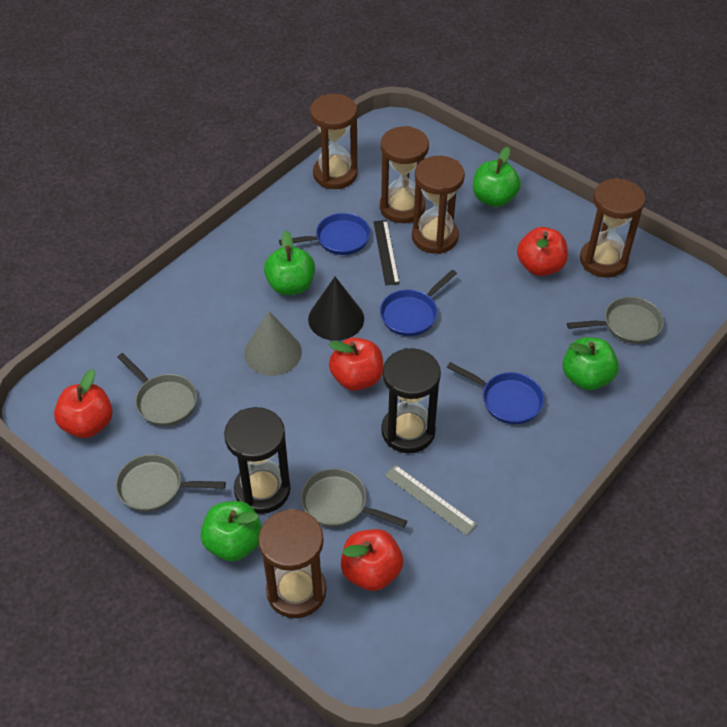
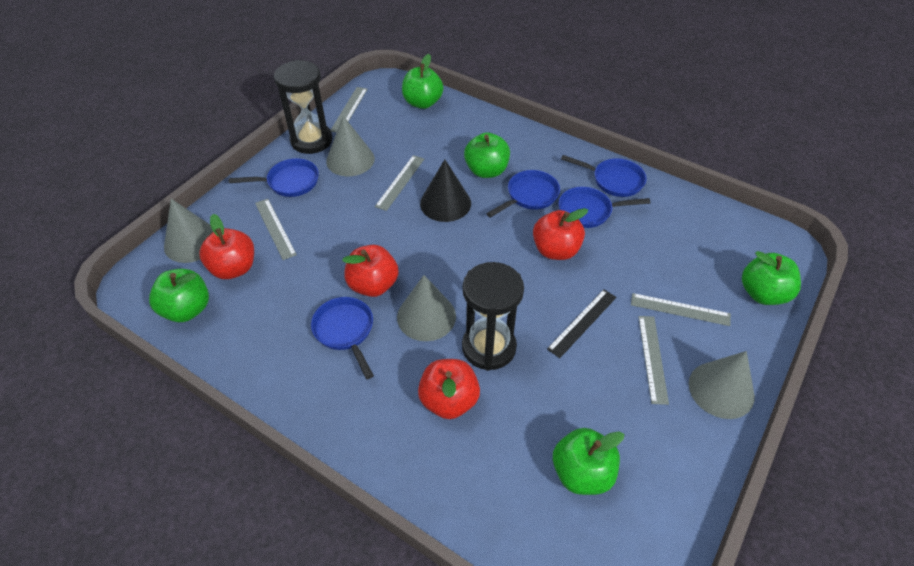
blue pan: [279,213,370,255] [380,270,457,336] [447,362,544,424] = 3 -> [229,158,319,197] [311,297,374,379] [486,170,560,218] [559,187,650,228] [561,155,647,197] = 5
brown hourglass: [258,509,326,618] [310,94,358,189] [380,126,429,223] [412,156,465,254] [580,178,645,278] = 5 -> none = 0
green apple: [201,501,262,561] [264,231,315,295] [473,147,521,207] [563,337,619,390] = 4 -> [149,269,209,322] [402,54,443,109] [464,132,510,178] [553,428,624,495] [742,251,801,305] = 5
grey cone: [244,311,302,376] = 1 -> [164,199,213,263] [326,116,375,176] [397,275,456,341] [689,351,755,419] = 4
grey pan: [116,454,226,512] [117,353,197,426] [301,468,407,527] [567,297,664,344] = 4 -> none = 0
grey ruler: [385,465,477,536] = 1 -> [255,199,297,260] [331,87,367,133] [375,155,424,211] [631,293,731,326] [638,316,669,405] = 5

